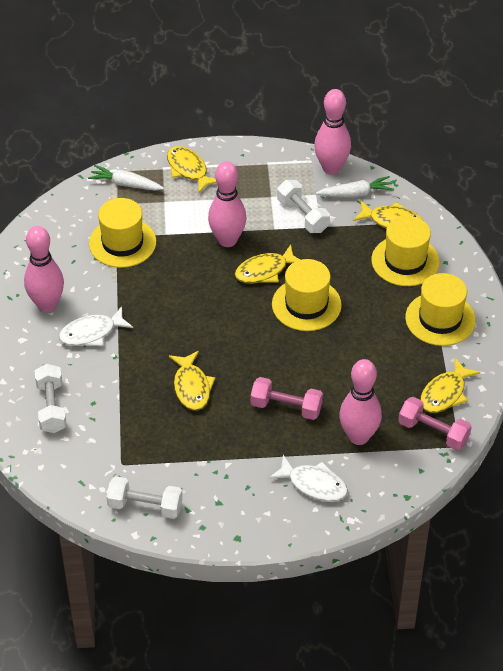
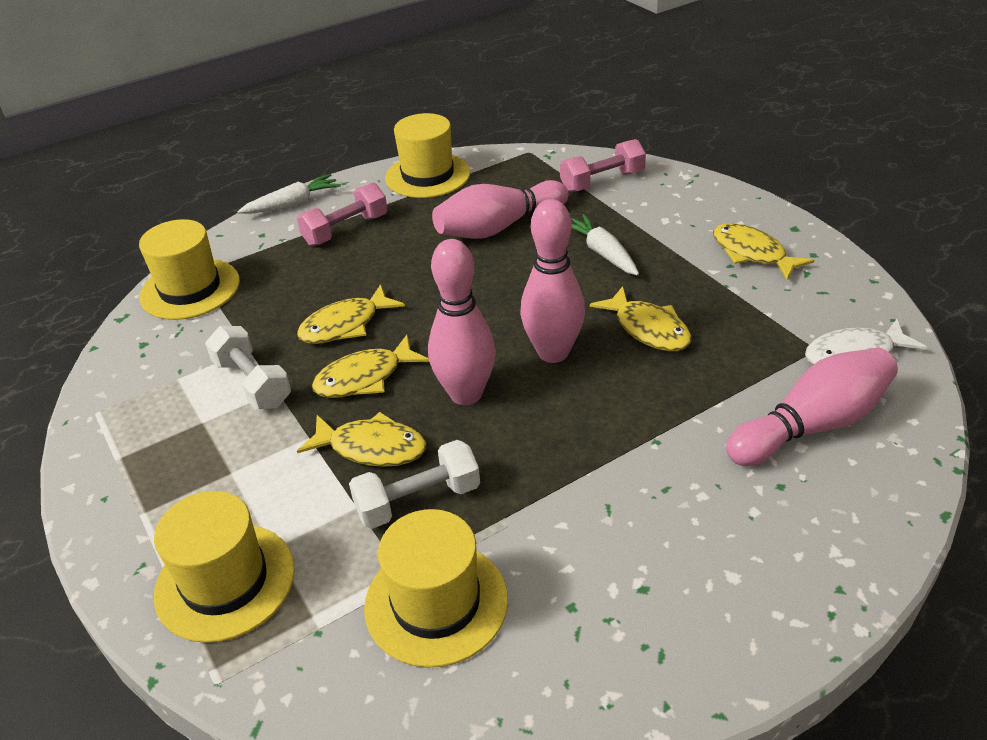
white dumbbell: [35,364,67,433] [107,476,183,519] [277,180,330,233] = 3 -> [205,326,291,409] [349,440,480,529] = 2
white fish: [59,306,133,346] [269,455,348,502] = 2 -> [805,319,927,365] = 1

